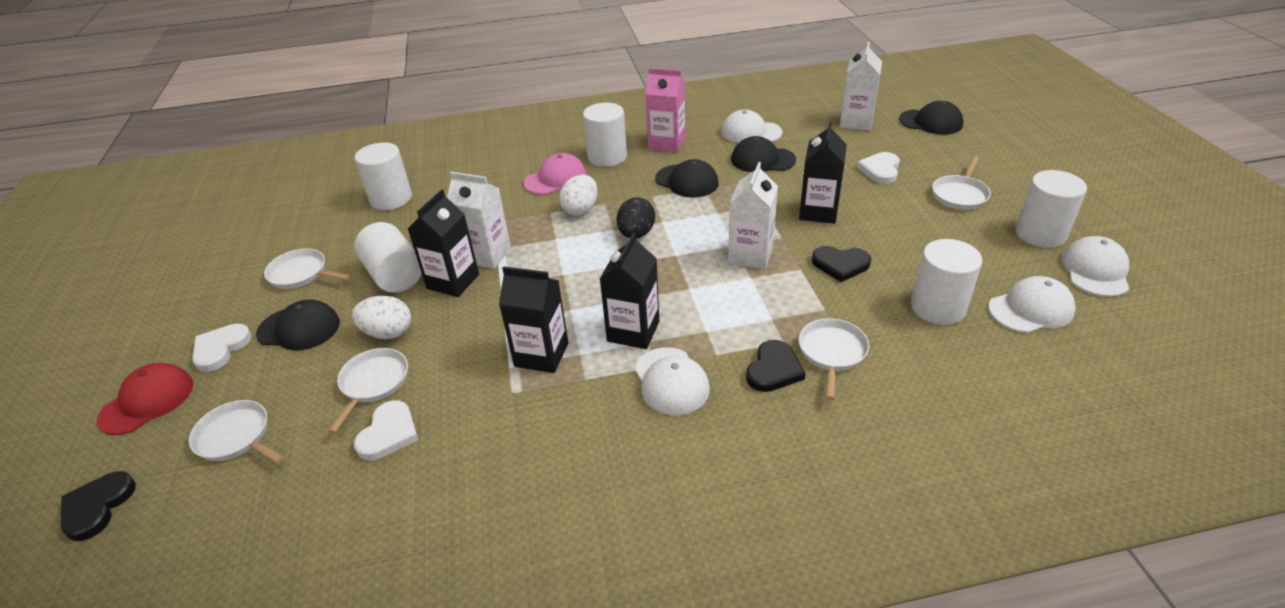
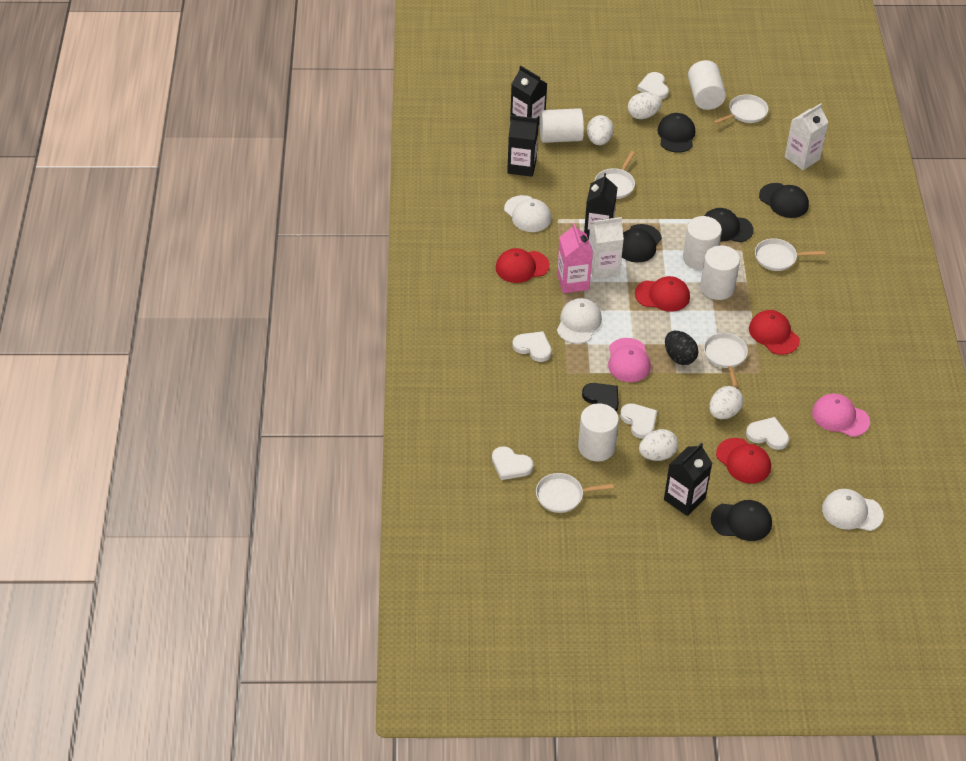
black cap: [256,299,340,351] [655,159,719,198] [731,136,796,172] [899,101,964,135] = 4 -> [622,224,662,263] [657,113,695,153] [704,208,753,242] [711,500,772,541] [759,183,809,218] = 5
black heart: [61,471,136,541] [746,340,806,392] [812,246,871,282] = 3 -> [582,383,619,412] = 1
pink cap: [524,153,587,195] = 1 -> [608,338,651,382] [812,393,870,437] = 2
red cap: [97,363,193,435] = 1 -> [495,248,550,283] [635,276,690,312] [716,438,771,483] [749,310,800,355] = 4
white cap: [634,348,710,415] [721,110,782,143] [989,276,1076,333] [1061,236,1129,297] = 4 -> [504,195,551,232] [557,298,602,344] [822,489,884,531] = 3
white carton: [447,172,511,269] [728,162,778,269] [840,42,882,131] = 3 -> [589,217,624,280] [785,103,829,170] = 2
white egg: [352,296,411,339] [559,174,598,216] = 2 -> [587,115,614,145] [628,92,662,119] [639,429,678,461] [709,386,743,419] = 4
white heart: [192,324,252,372] [354,400,418,461] [857,152,900,184] = 3 -> [492,446,533,480] [512,331,552,362] [620,403,657,439] [637,72,669,100] [746,417,789,450] = 5

